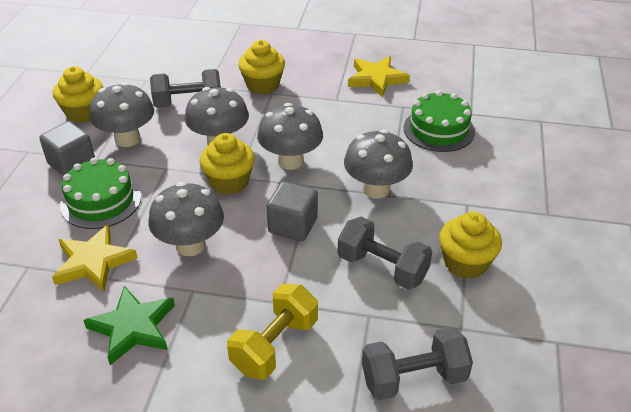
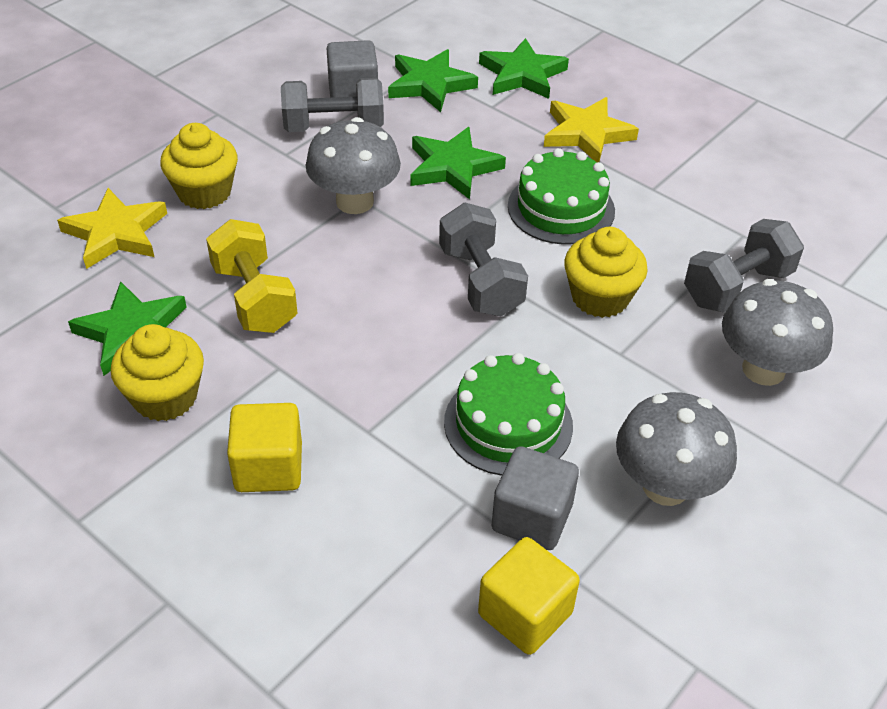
green star: [83,286,175,365] = 1 -> [68,281,187,376] [388,49,478,112] [411,127,506,199] [479,38,569,99] = 4
grey mushroom: [90,82,154,147] [148,182,224,256] [185,87,249,146] [257,103,323,170] [344,130,413,199] = 5 -> [306,117,401,214] [616,392,737,506] [722,279,833,386] = 3
yellow cube: none = 0 -> [227,403,302,492] [478,537,580,655] = 2
yellow cupcake: [53,66,103,123] [199,133,255,194] [238,40,285,94] [439,212,502,279] = 4 -> [111,324,204,421] [160,123,238,209] [564,227,648,318] = 3

